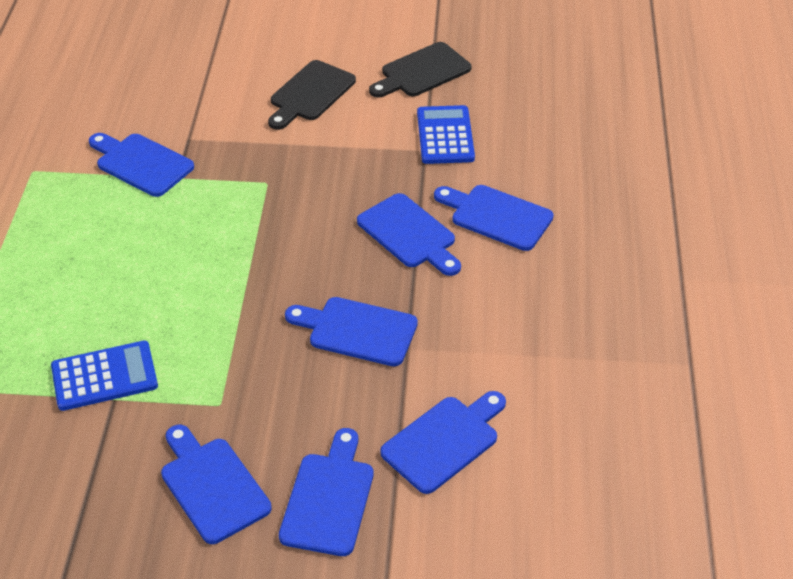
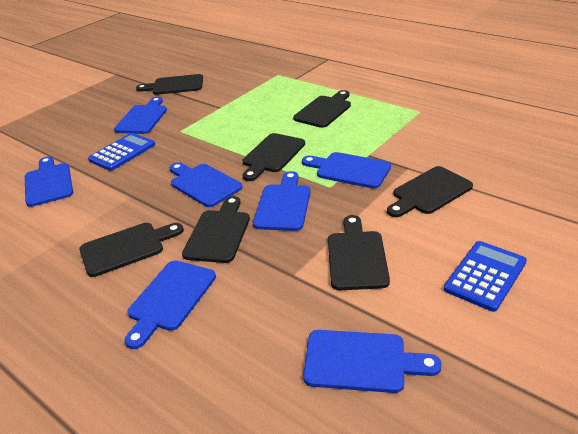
black cutting board: [268,60,356,130] [369,42,471,98] = 2 -> [79,223,184,277] [136,74,203,95] [182,196,250,263] [242,133,305,181] [293,90,351,128] [328,215,390,290] [387,166,473,217] = 7

